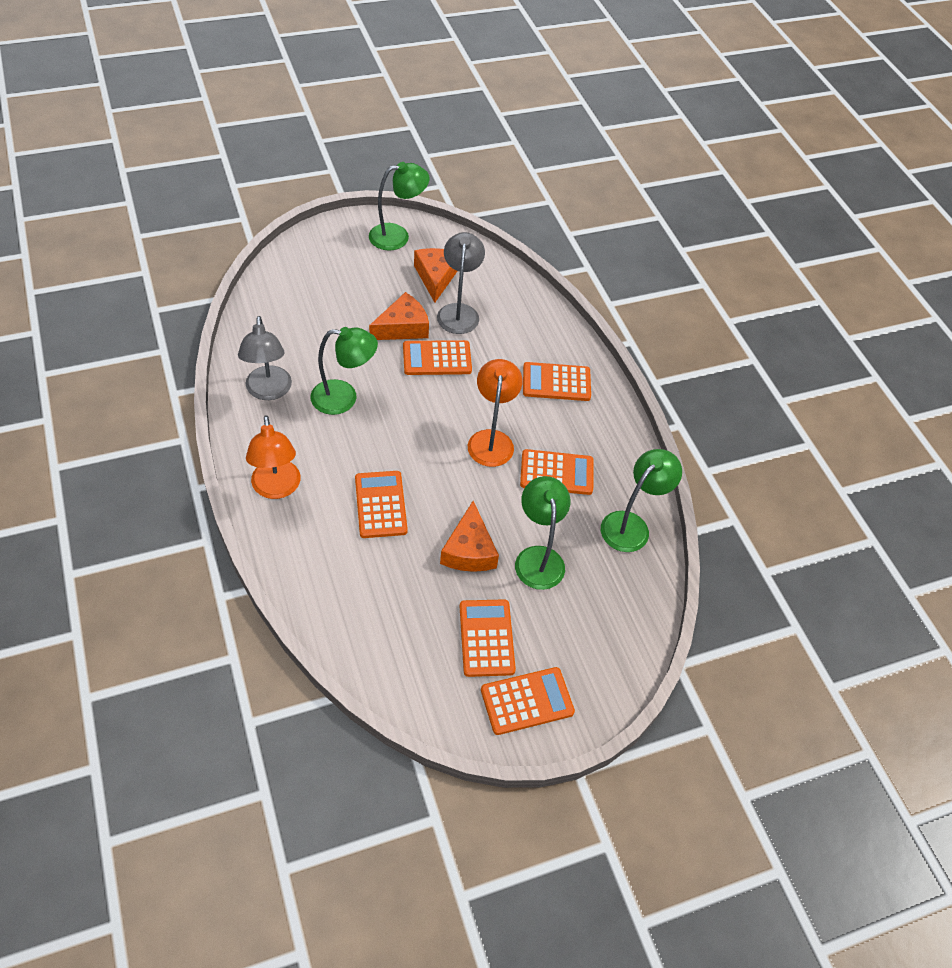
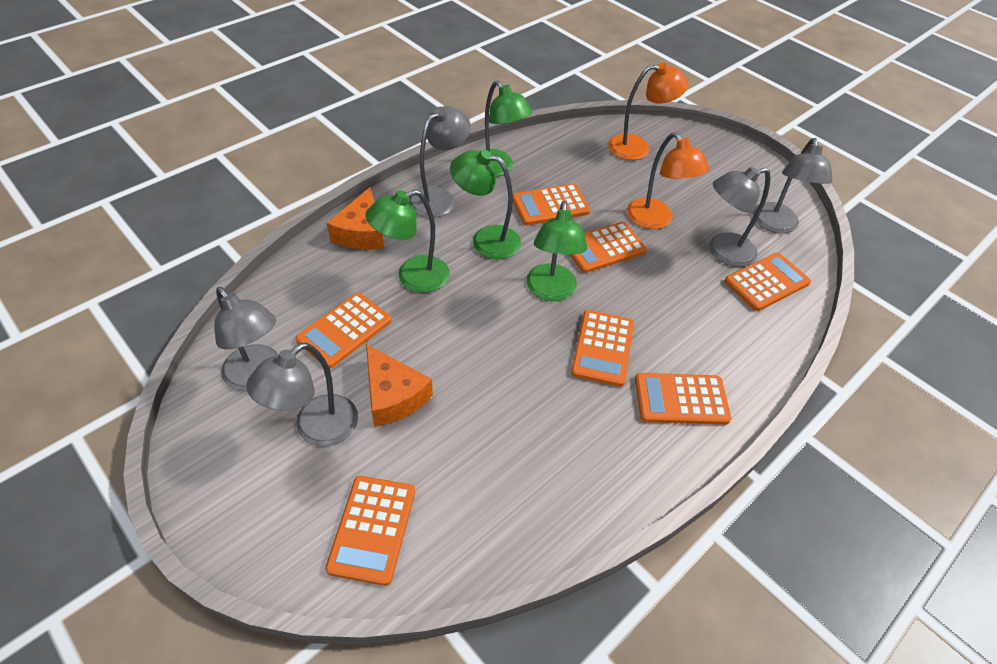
grey lamp: [238,316,292,400] [437,232,485,334] = 2 -> [214,287,278,392] [246,343,358,447] [408,106,471,218] [709,167,771,267] [752,138,832,234] = 5
orange calculator: [355,471,408,538] [403,340,472,375] [460,599,516,677] [481,667,575,735] [520,449,594,495] [523,362,591,401] = 6 -> [295,293,392,368] [325,476,415,586] [513,184,591,225] [570,222,647,273] [571,310,634,387] [635,373,731,425] [724,253,811,311] = 7
orange cheese: [369,292,429,340] [414,248,457,303] [440,501,499,572] = 3 -> [327,187,384,250] [366,344,433,427] = 2

